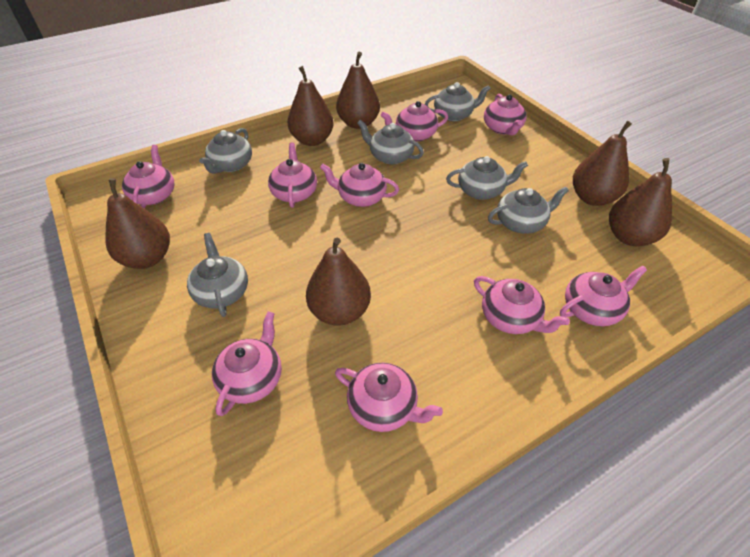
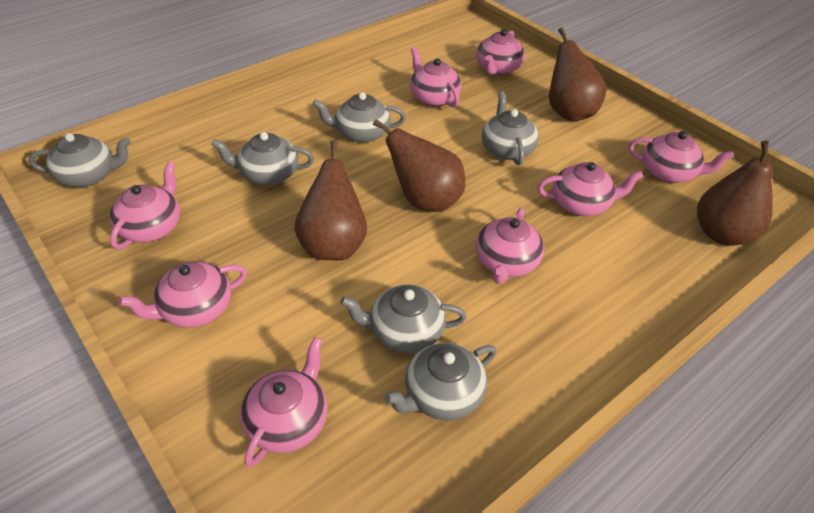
brown pear: [105,178,170,269] [288,66,334,146] [306,238,371,326] [336,52,380,129] [573,121,632,206] [609,158,672,246] = 6 -> [294,140,367,260] [373,119,465,212] [549,27,607,121] [697,141,773,246] = 4
pink teapot: [122,145,175,208] [212,311,282,416] [268,143,317,208] [320,163,399,207] [335,363,443,432] [381,101,448,142] [474,276,570,334] [484,94,527,135] [560,266,647,326] = 9 -> [109,161,180,249] [119,261,247,328] [240,337,327,467] [410,47,462,107] [476,29,525,75] [476,207,544,284] [538,162,644,216] [629,131,734,183] = 8

